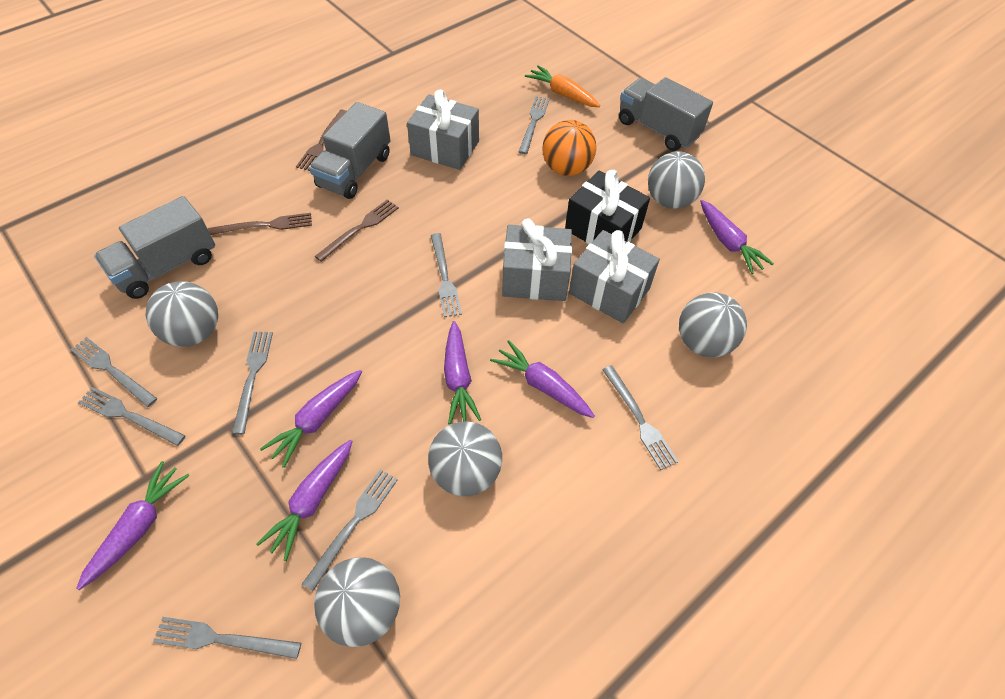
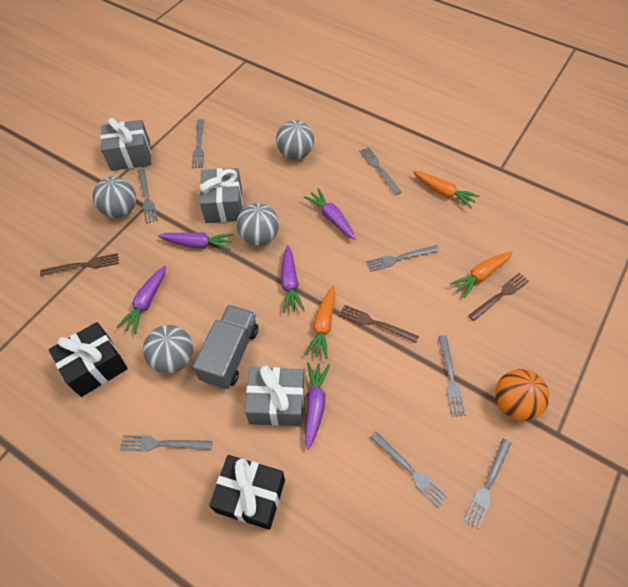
black gift: [565,170,650,244] = 1 -> [49,322,128,397] [209,455,285,530] = 2
grey ball: [146,281,218,347] [314,557,400,647] [428,421,502,496] [648,151,705,209] [679,292,747,357] = 5 -> [93,176,136,218] [143,325,193,374] [236,203,279,246] [276,120,314,160] = 4
grey truck: [94,196,215,299] [309,102,391,199] [619,77,713,151] = 3 -> [193,305,258,389] = 1
orange carrot: [525,65,600,107] = 1 -> [305,286,335,359] [413,171,479,208] [450,252,513,298] = 3
purple carrot: [76,461,190,590] [256,440,352,561] [260,370,362,468] [444,321,481,424] [490,340,595,418] [700,200,774,274] = 6 -> [116,266,166,334] [158,233,233,250] [281,245,305,313] [304,188,355,240] [305,362,330,450] = 5

